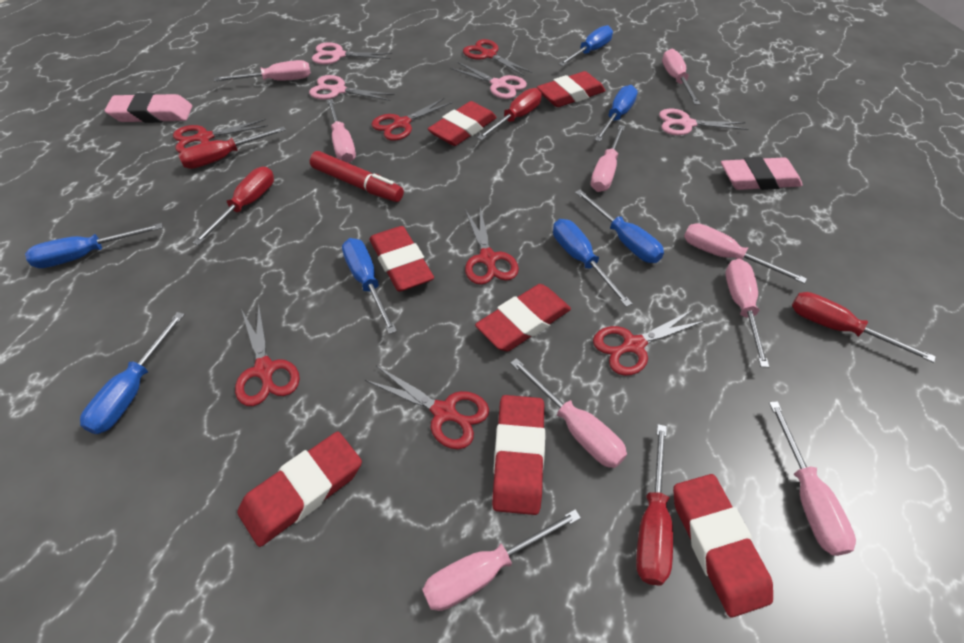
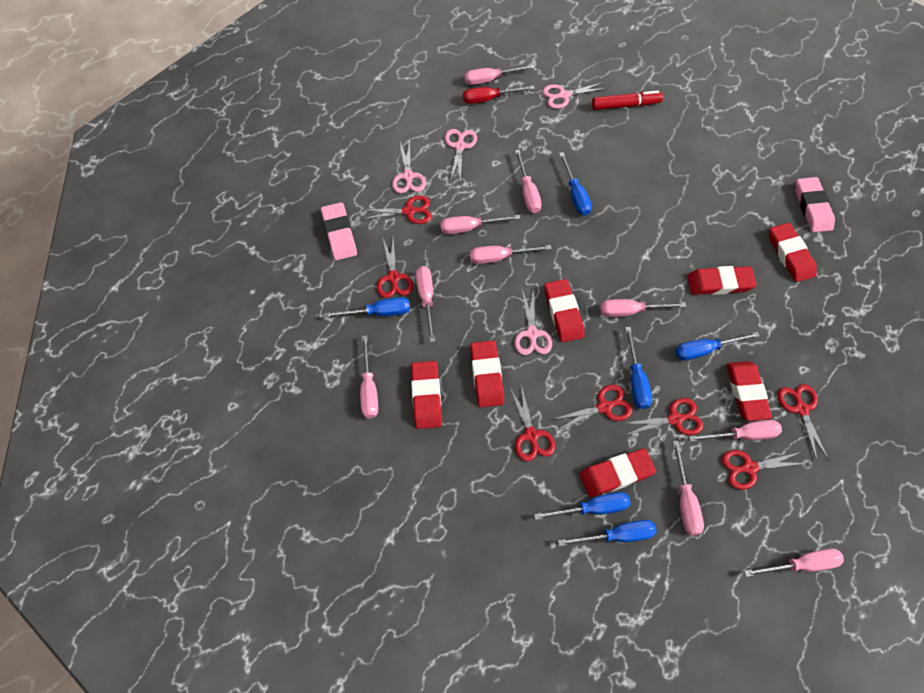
blue screwdriver: [25,223,163,268] [80,312,185,434] [342,238,397,334] [553,219,632,307] [559,25,613,66] [575,190,664,263] [595,85,638,142] = 7 -> [324,297,410,318] [534,492,631,520] [558,520,657,546] [559,152,592,215] [625,327,652,409] [675,332,760,361] = 6
pink screwdriver: [214,60,311,81] [327,99,356,163] [422,509,581,611] [510,358,627,468] [591,125,625,192] [662,49,700,105] [684,223,807,284] [725,259,769,368] [769,401,856,556] = 9 -> [360,336,378,419] [416,266,435,342] [440,215,520,234] [464,65,535,85] [470,245,552,264] [515,150,542,213] [600,299,686,317] [673,441,704,536] [689,420,782,442] [744,548,844,577] = 10
red screwdriver: [178,126,286,169] [192,167,274,245] [477,88,542,140] [636,424,673,586] [792,292,936,363] = 5 -> [463,86,535,104] = 1

